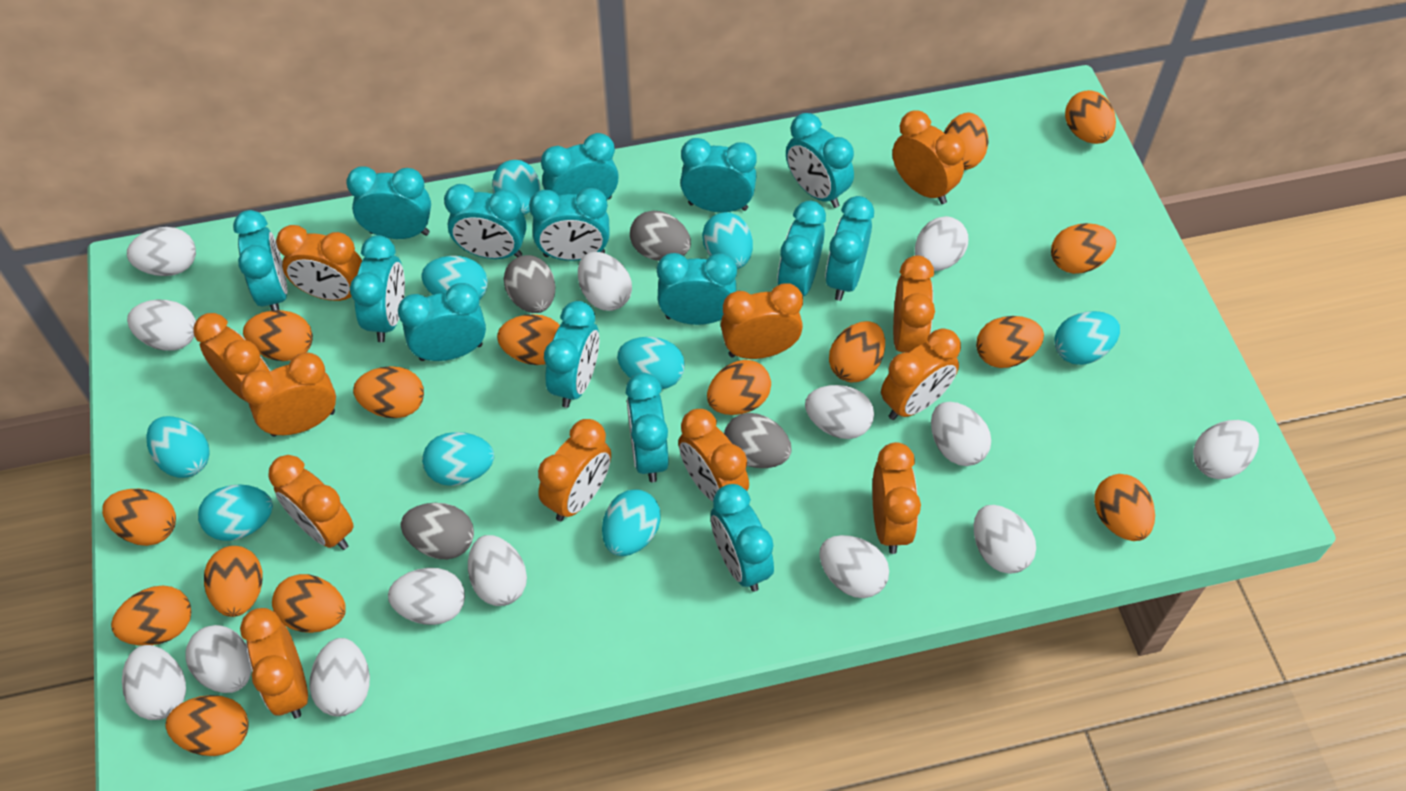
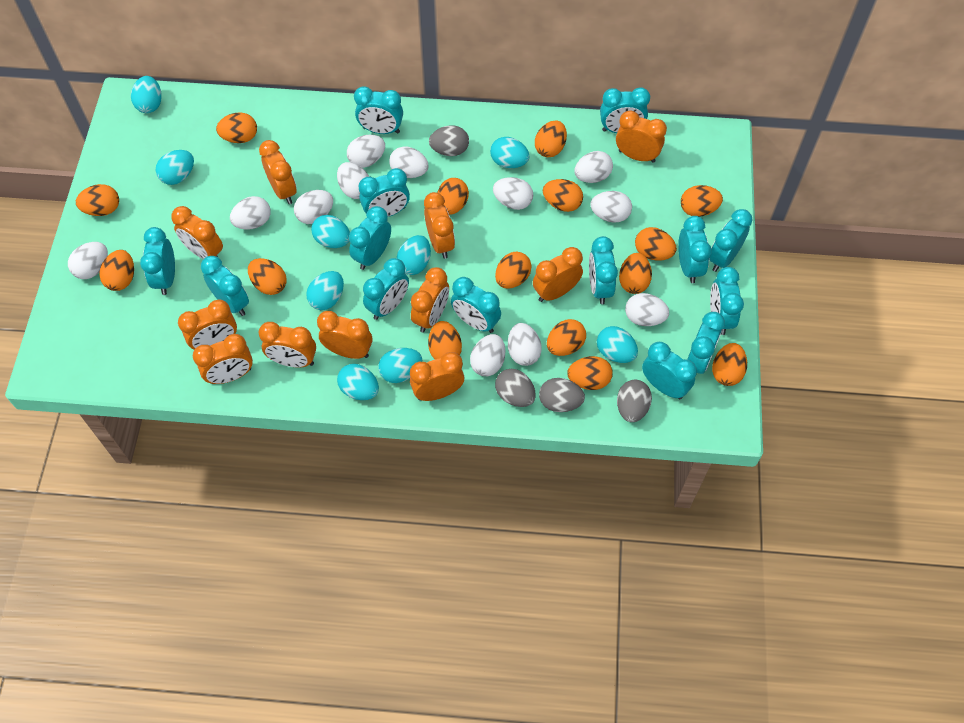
orange clock: [194,313,270,402] [240,608,308,718] [241,352,336,437] [269,455,354,550] [276,225,362,301] [538,419,611,521] [678,409,749,502] [721,283,803,359] [872,442,921,554] [881,329,961,420] [892,110,966,204] [893,255,935,353] = 12 -> [171,206,223,259] [178,299,237,350] [193,334,253,384] [259,140,297,204] [259,322,316,368] [317,311,372,359] [410,352,464,401] [411,267,449,333] [424,192,455,259] [533,247,583,302] [616,110,667,163] = 11
turquoise clock: [233,210,288,310] [346,166,431,239] [350,235,405,342] [398,283,486,361] [444,184,527,259] [529,188,610,261] [541,133,619,200] [544,301,599,408] [626,373,669,482] [657,253,737,325] [680,138,757,212] [711,484,774,592] [777,201,826,296] [786,113,854,208] [825,196,874,301] = 15 -> [140,227,175,295] [201,256,249,316] [349,206,391,270] [354,86,403,134] [359,168,410,217] [363,258,409,320] [451,277,501,333] [589,236,618,304] [600,87,650,133] [642,342,697,399] [678,216,712,283] [687,312,725,374] [709,209,752,272] [710,267,744,335] = 14
white egg: [122,645,186,720] [127,227,196,276] [127,300,196,351] [185,625,252,693] [310,638,370,717] [388,568,465,625] [468,535,527,606] [578,252,632,311] [805,385,874,439] [819,535,889,598] [915,216,968,271] [931,402,991,466] [974,505,1036,574] [1193,420,1259,479] = 14 -> [68,242,108,279] [230,196,270,230] [294,190,333,224] [337,162,369,199] [347,135,385,168] [389,147,429,178] [470,334,505,376] [493,177,533,210] [508,323,542,366] [575,151,613,183] [591,191,632,223] [625,293,669,326] = 12

